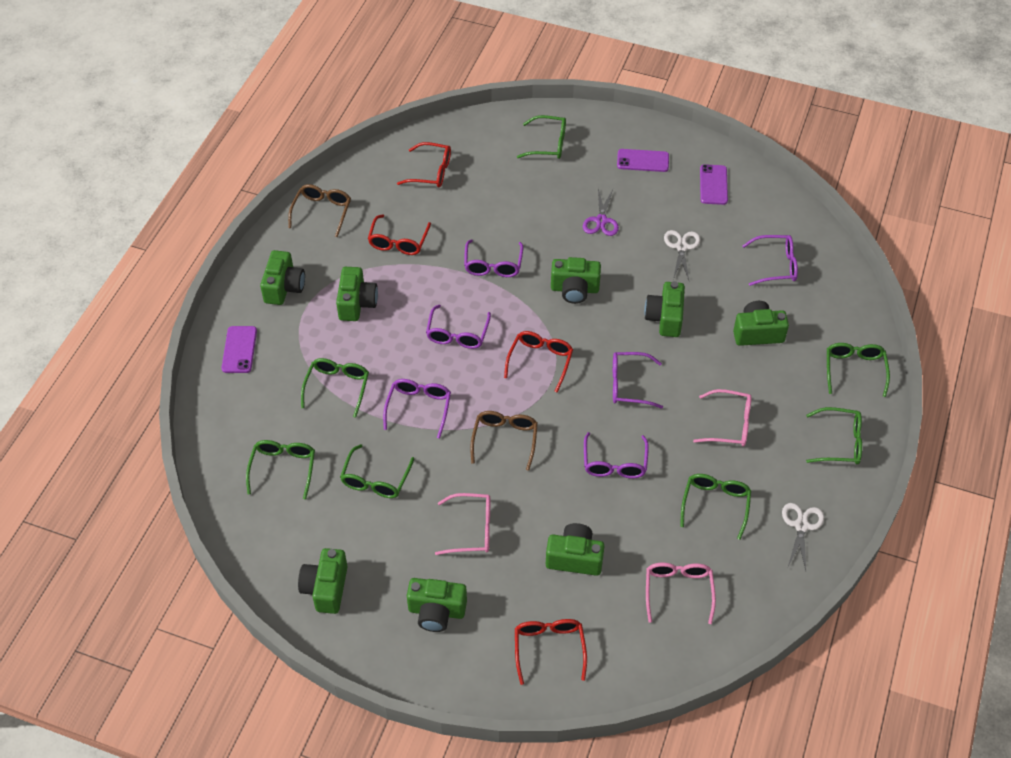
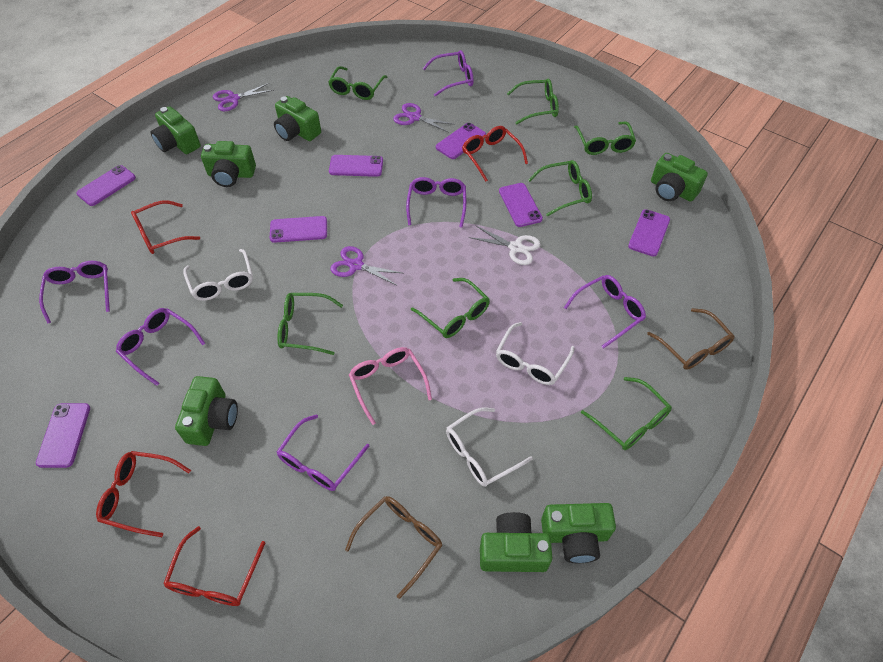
green camera: [260,250,305,305] [298,548,348,614] [336,267,378,321] [407,578,467,632] [546,523,604,576] [551,257,601,304] [644,281,685,337] [733,301,789,346] = 8 -> [150,106,201,154] [175,376,238,446] [201,141,256,187] [274,96,321,141] [480,512,552,572] [541,503,616,563] [651,153,708,202] = 7
pink glasses: [435,493,490,555] [646,562,716,624] [693,389,752,447] = 3 -> [349,347,432,425] = 1
purple phone: [222,326,257,373] [617,149,669,172] [700,164,728,205] = 3 -> [36,403,90,468] [76,165,136,206] [270,216,327,243] [329,155,383,177] [436,123,486,159] [499,183,543,227] [628,209,670,256] = 7
purple scissors: [583,189,619,236] = 1 -> [213,83,274,111] [331,246,402,285] [393,103,455,133] = 3
white glasses: none = 0 -> [183,249,253,301] [446,408,533,487] [496,322,574,385] = 3
white scissors: [664,230,700,280] [782,503,824,570] = 2 -> [469,225,541,265] = 1

